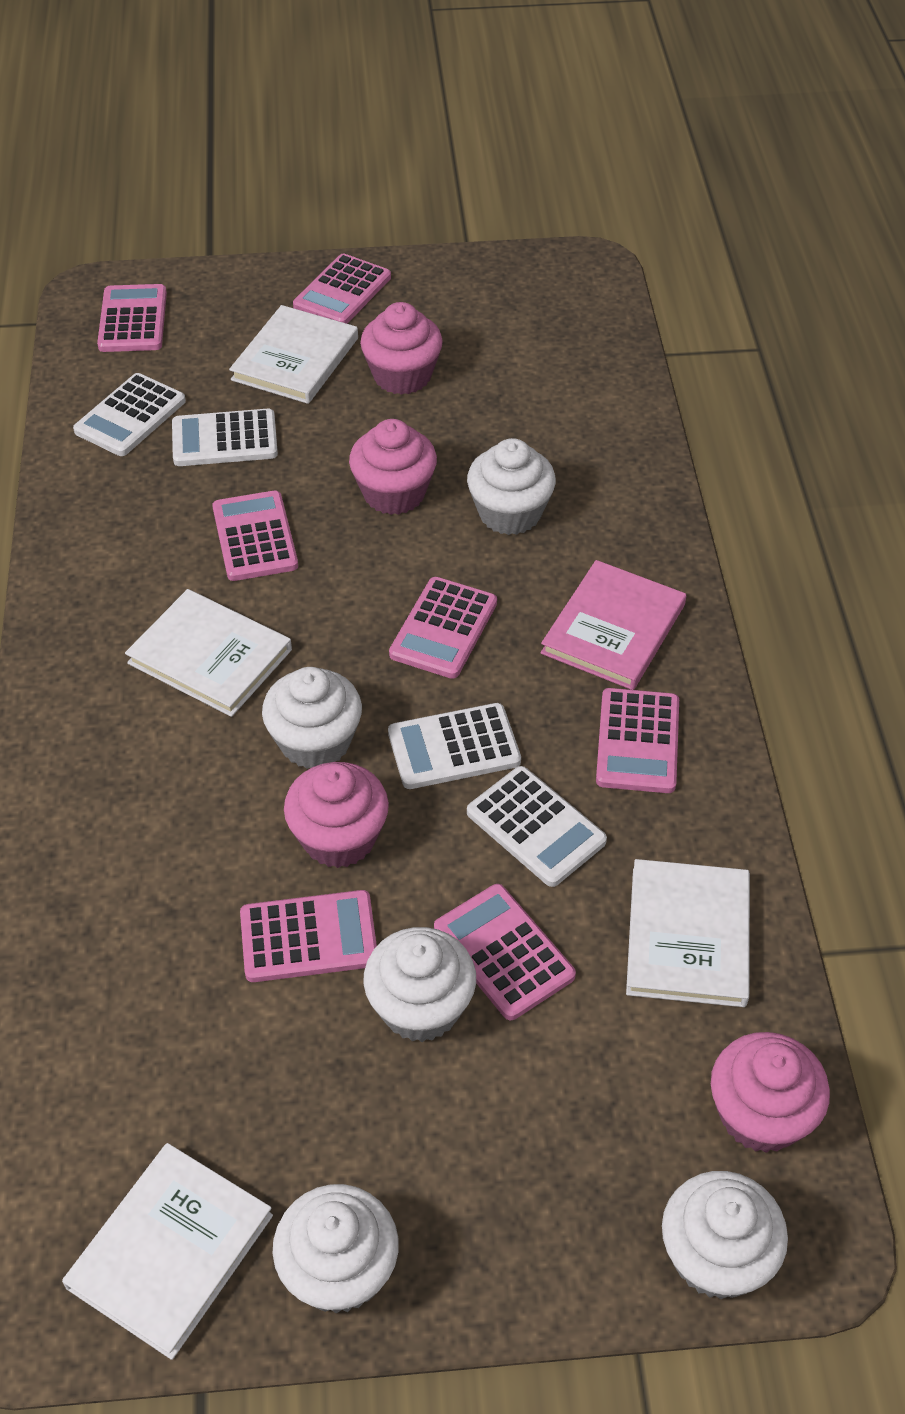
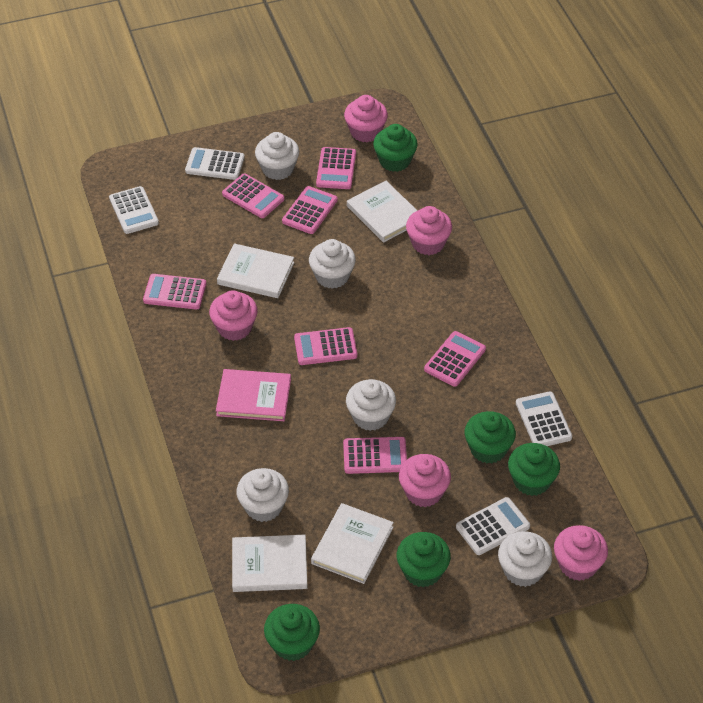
green cupcake: none = 0 -> [264,604,320,661] [373,124,418,172] [397,532,451,587] [465,411,516,464] [508,443,560,496] = 5
pink cupcake: [284,762,389,868] [349,419,437,515] [360,302,443,395] [711,1032,830,1153] = 4 -> [209,290,258,341] [344,95,388,142] [399,454,451,507] [406,206,452,255] [554,525,608,581] = 5

